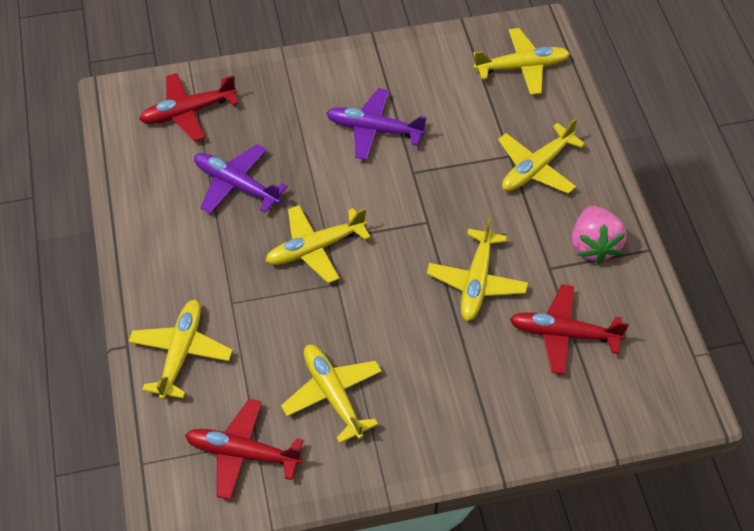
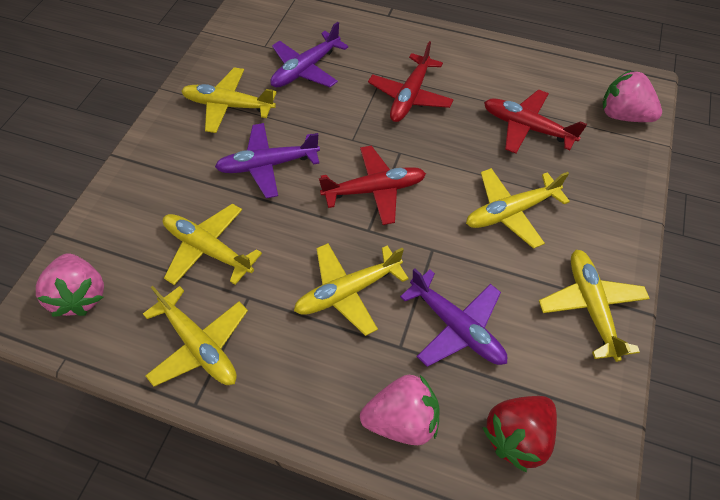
pink strawberry: [572,206,626,264] = 1 -> [36,253,104,317] [360,375,440,445] [603,70,662,122] = 3
purple plane: [194,144,288,213] [326,88,426,160] = 2 -> [215,123,320,198] [270,22,348,87] [400,268,507,367] = 3
red strawberry: none = 0 -> [482,396,557,472] = 1

